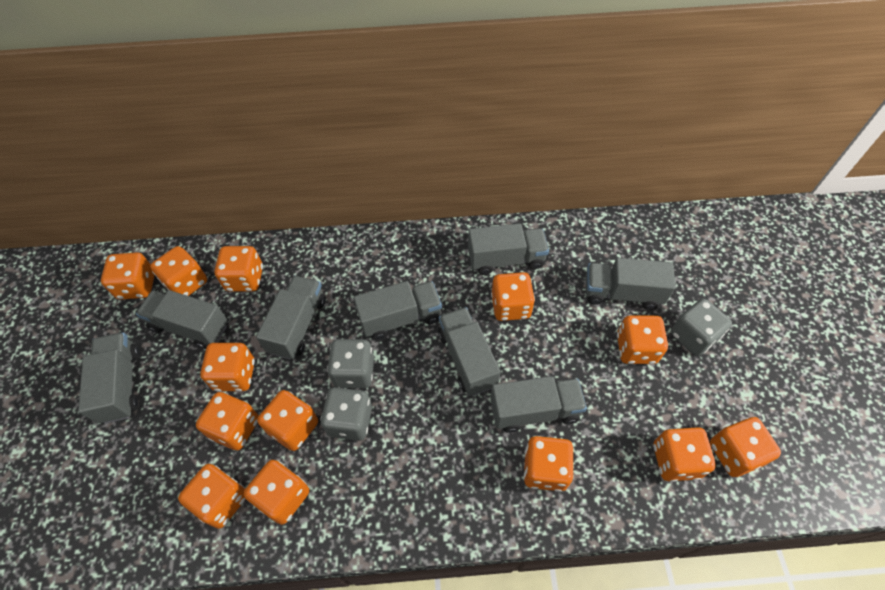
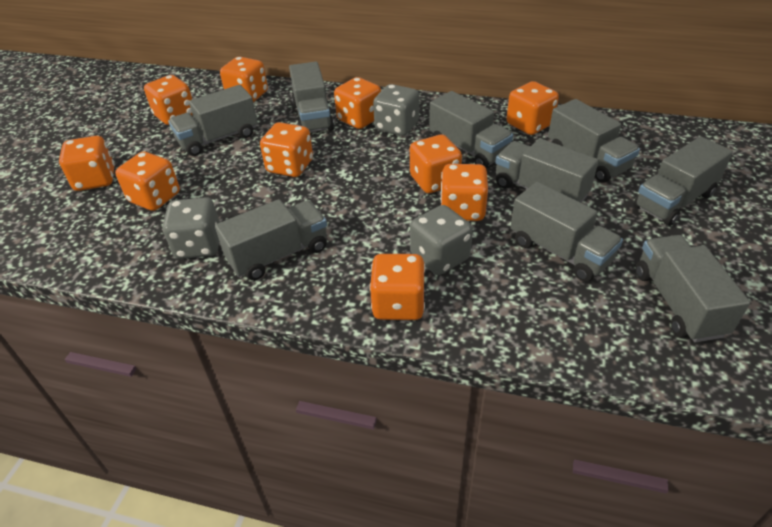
grey truck: [78,332,140,424] [136,290,228,349] [256,276,326,360] [354,281,442,340] [438,307,501,396] [468,223,549,275] [490,376,587,433] [586,258,676,310] = 8 -> [168,85,258,156] [215,199,327,280] [289,62,334,132] [429,91,513,168] [495,138,599,203] [511,182,623,282] [548,99,640,183] [634,136,733,226] [636,235,750,342] = 9
orange dice: [101,252,155,300] [150,246,207,296] [178,464,246,529] [196,392,259,450] [200,343,255,391] [215,246,263,292] [244,460,309,525] [257,390,318,451] [491,272,535,321] [524,436,573,492] [617,315,668,364] [654,427,716,482] [710,417,781,477] = 13 -> [59,136,115,191] [115,152,180,211] [144,75,192,125] [220,57,268,102] [260,122,313,177] [334,77,381,129] [369,254,425,320] [410,134,462,193] [441,164,488,221] [507,81,559,135] = 10

